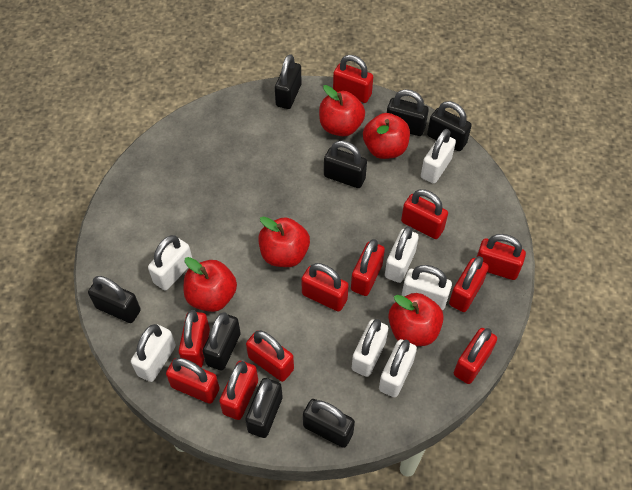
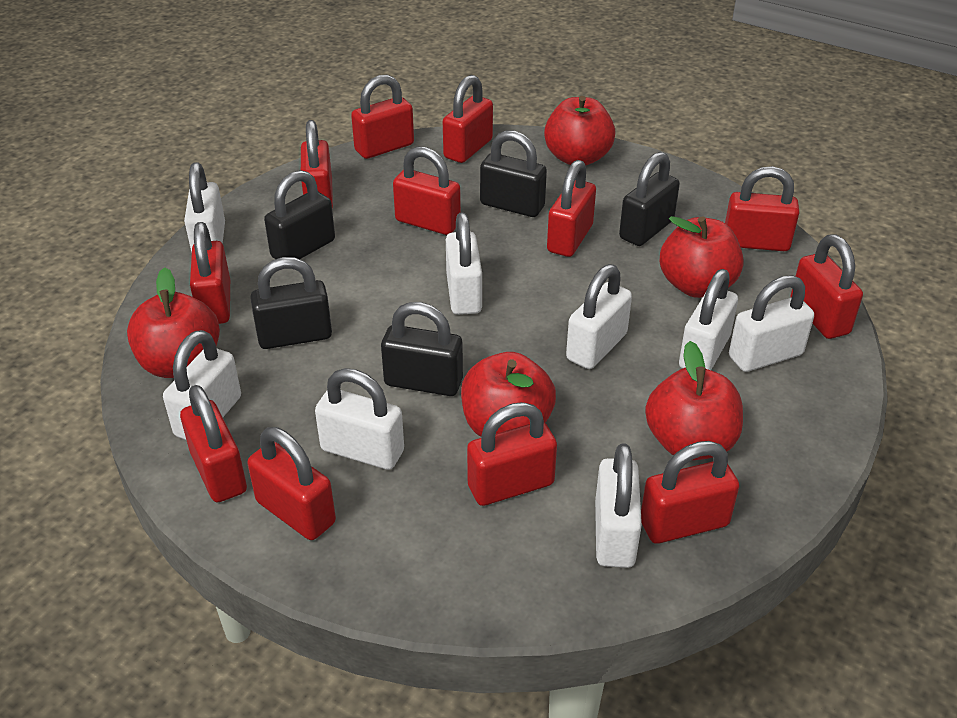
black padlock: [88,276,141,323] [202,312,241,370] [245,378,283,438] [275,54,302,109] [303,399,355,448] [324,141,367,188] [387,89,429,136] [427,101,472,151] = 8 -> [250,257,332,349] [264,170,335,259] [381,302,463,396] [480,130,547,217] [619,152,680,246] = 5
red padlock: [166,358,220,404] [179,310,210,367] [219,361,258,420] [246,330,294,382] [301,263,349,312] [333,55,373,103] [351,239,385,296] [401,189,448,239] [449,256,489,312] [454,328,497,384] [477,234,526,280] = 11 -> [180,385,247,503] [190,222,230,324] [247,427,336,540] [301,120,333,208] [351,75,414,159] [393,147,461,235] [443,75,493,163] [467,402,557,506] [547,160,596,257] [641,441,739,544] [725,166,799,251] [791,235,863,339] = 12
white padlock: [131,324,176,382] [148,235,192,290] [352,319,388,377] [379,339,417,397] [385,226,419,283] [402,265,452,310] [421,129,456,184] = 7 -> [163,330,241,440] [184,162,225,253] [315,368,404,470] [446,213,482,315] [566,264,632,369] [595,443,642,568] [679,269,738,370] [729,275,814,372] = 8

